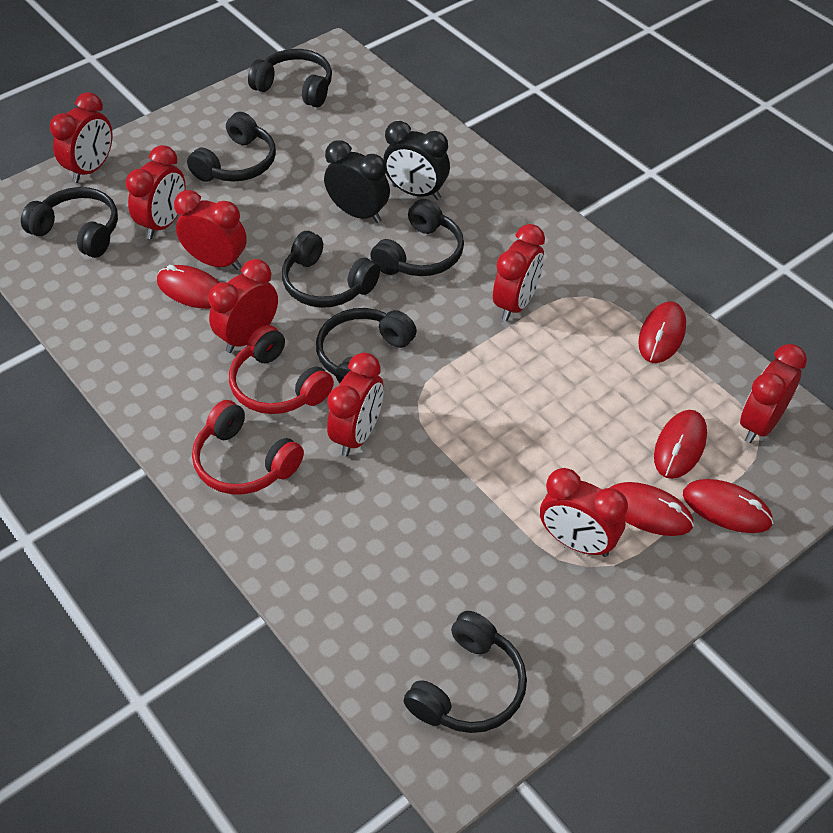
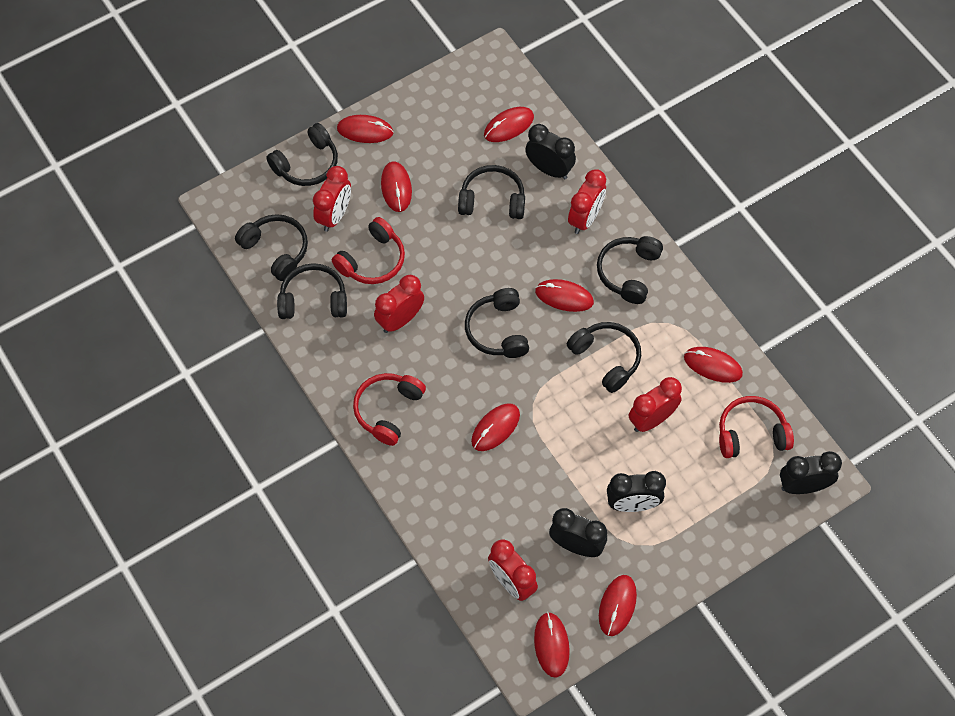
black clock: [324,140,390,223] [383,121,450,200] = 2 -> [525,124,576,179] [549,508,607,557] [607,471,666,512] [780,451,842,494] = 4
red clock: [50,92,112,183] [126,145,185,239] [174,190,247,270] [208,259,278,353] [327,353,384,456] [493,224,545,321] [540,468,628,557] [740,344,807,443] = 8 -> [313,166,351,232] [374,275,424,333] [488,539,538,601] [568,169,606,234] [629,377,682,432] = 5
red headphones: [192,400,304,494] [229,325,334,414] = 2 -> [332,217,405,284] [353,373,426,446] [719,396,794,458] = 3
red mouse: [157,265,220,309] [610,482,694,536] [638,301,686,363] [654,410,707,479] [683,479,774,533] = 5 -> [337,115,394,143] [381,161,412,212] [471,403,520,451] [484,107,534,142] [534,612,570,678] [535,279,594,312] [599,575,637,636] [684,347,743,383] = 8

